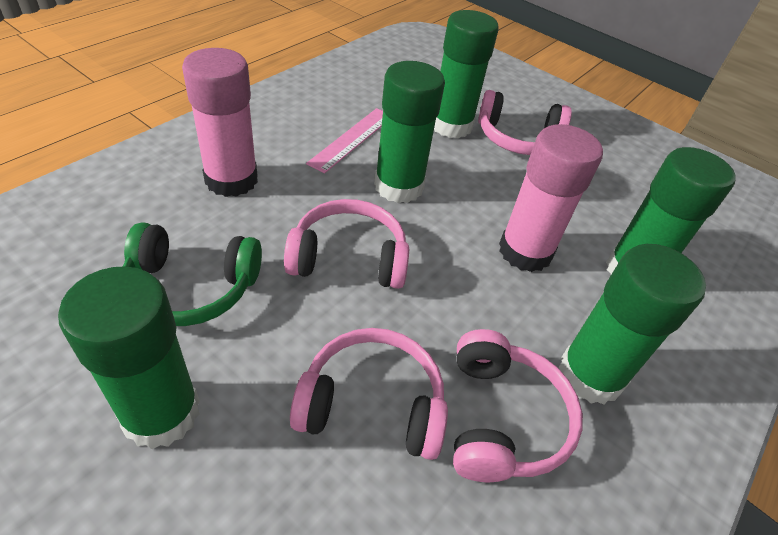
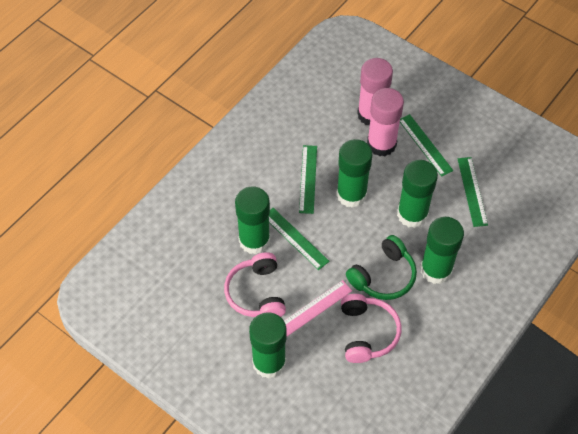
green ruler: none = 0 -> [269,208,329,270] [299,145,317,214] [400,114,454,177] [458,157,488,227] = 4
pink headphones: [284,199,409,289] [290,328,448,460] [453,329,583,482] [478,90,572,155] = 4 -> [224,252,286,317] [341,294,402,363] = 2

